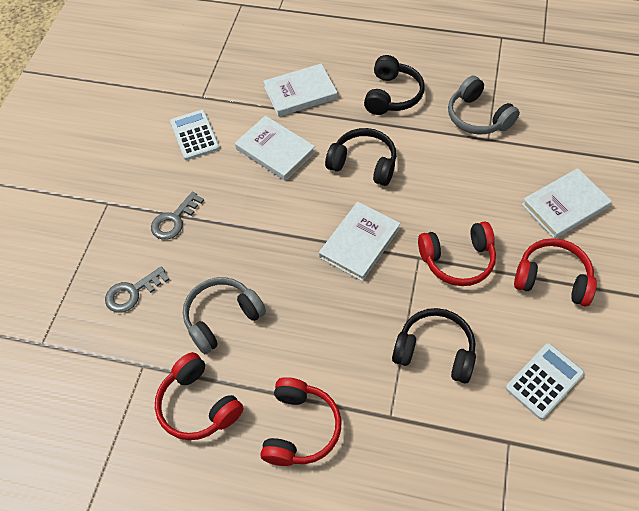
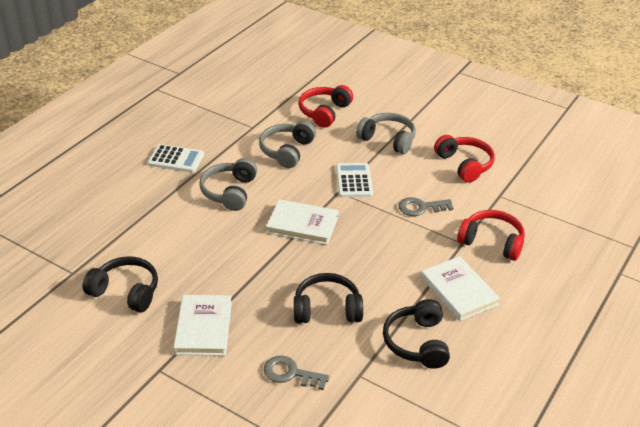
grey headphones: [183,277,266,354] [448,76,520,134] = 2 -> [199,158,257,211] [259,121,316,168] [356,113,416,154] = 3
red headphones: [155,352,244,440] [260,377,341,466] [418,222,496,286] [514,238,597,306] = 4 -> [299,85,353,128] [434,135,495,183] [457,210,525,261] = 3
white book: [235,116,315,181] [263,64,337,117] [319,202,400,281] [522,168,612,239] = 4 -> [173,295,232,356] [266,199,339,245] [421,256,500,321] = 3

